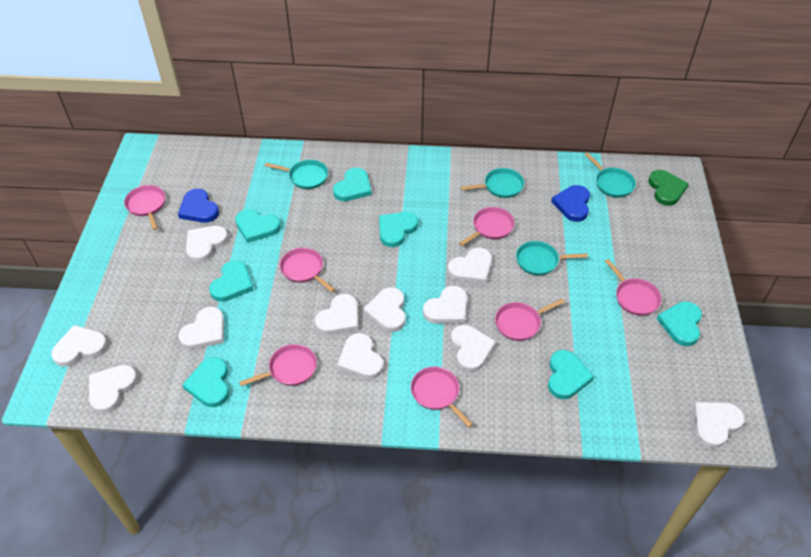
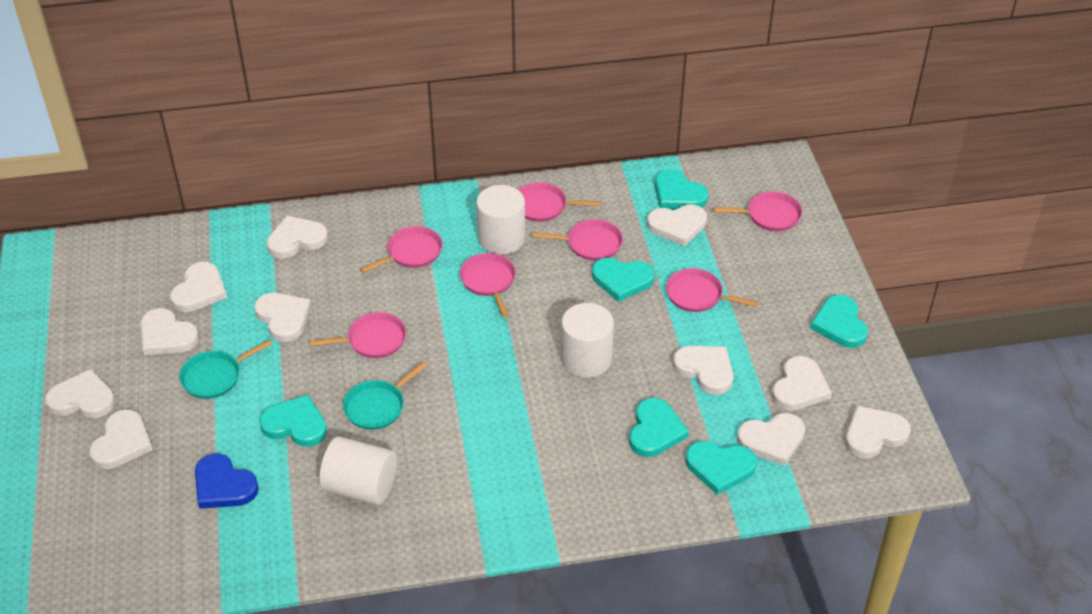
blue heart: [178,189,219,223] [551,185,590,222] = 2 -> [195,454,259,509] = 1
green heart: [648,170,689,206] = 1 -> none = 0
turquoise heart: [182,357,229,407] [209,260,253,302] [235,209,281,243] [333,168,372,201] [379,212,418,247] [548,350,594,399] [657,301,702,346] = 7 -> [259,395,327,447] [592,258,655,302] [629,398,689,457] [655,169,708,209] [685,441,757,495] [810,295,868,348] = 6
turquoise pan: [265,160,328,189] [461,168,524,198] [516,241,588,276] [585,152,636,198] = 4 -> [179,340,272,399] [343,361,427,430] = 2
white cylinder: none = 0 -> [319,437,397,505] [476,185,525,254] [561,303,614,378] = 3

